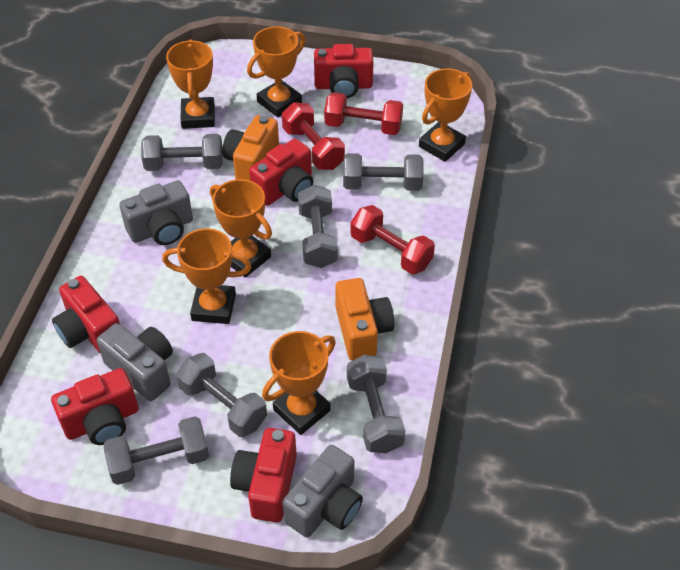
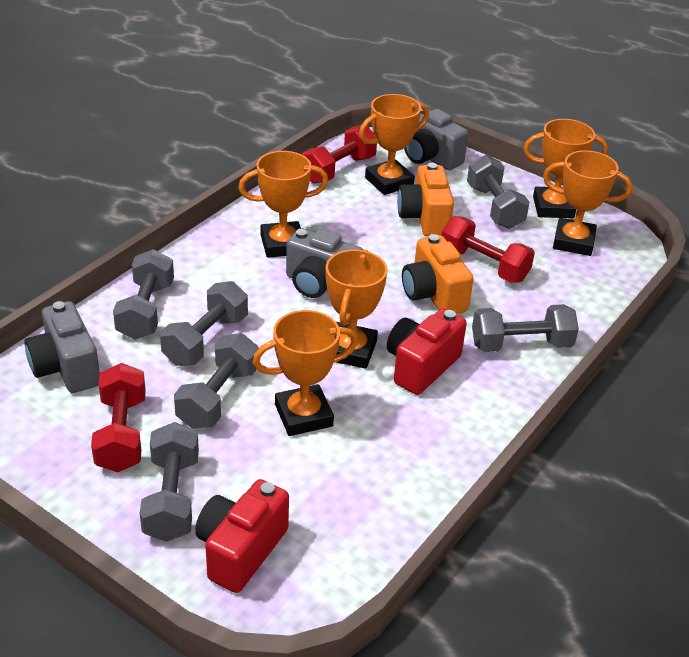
red camera: [51,368,139,445] [52,276,120,354] [230,428,297,523] [249,139,313,206] [314,44,373,99] = 5 -> [195,479,289,593] [387,309,467,395] = 2

